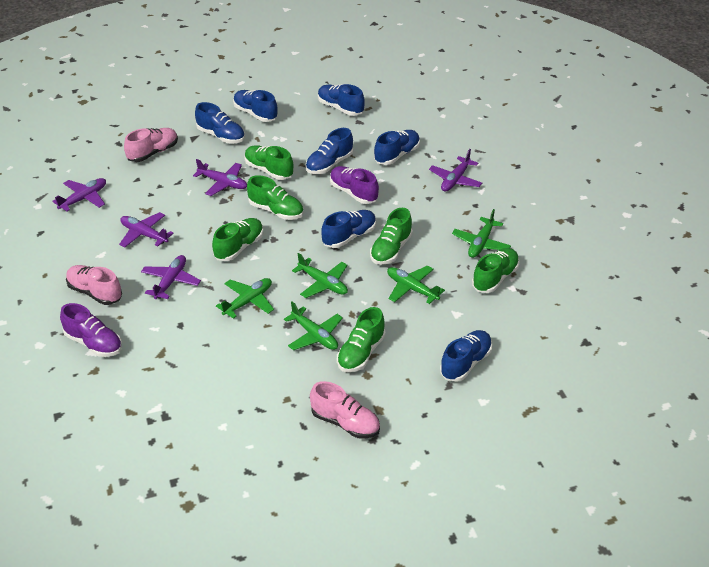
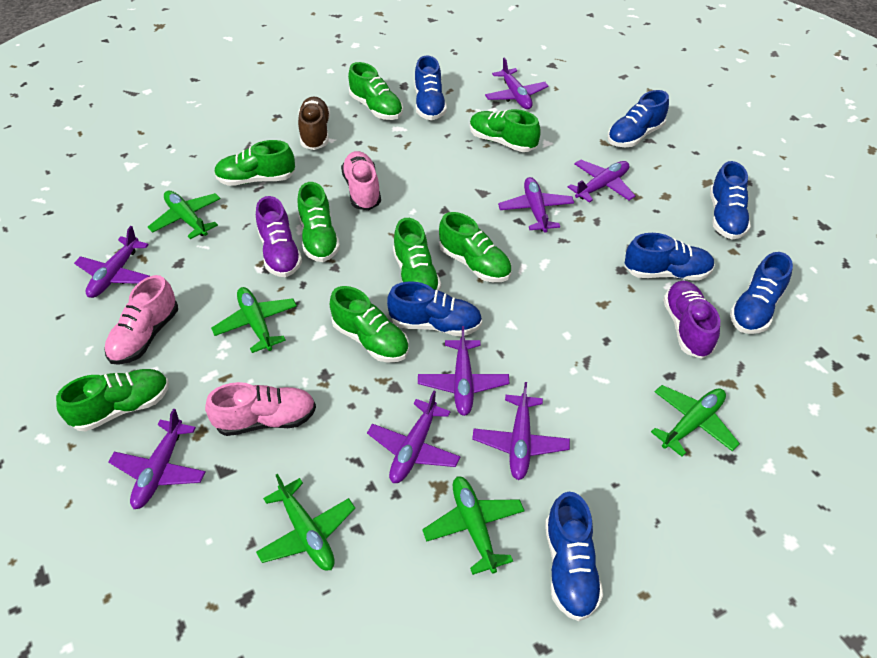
brown shoe: none = 0 -> [298,97,330,150] = 1
green shoe: [212,218,264,261] [244,145,294,180] [247,175,304,220] [337,307,386,372] [370,208,413,265] [472,248,520,293] = 6 -> [56,369,169,431] [214,140,295,186] [298,182,340,262] [330,286,409,363] [348,62,403,120] [393,218,441,291] [439,212,512,282] [470,109,541,152] = 8
purple plane: [52,178,106,211] [119,212,174,247] [141,255,201,299] [193,159,247,196] [429,149,482,192] = 5 -> [74,226,150,298] [108,409,205,509] [367,390,460,483] [418,326,509,416] [472,382,570,480] [485,57,549,109] [498,177,574,233] [568,159,635,203] = 8

